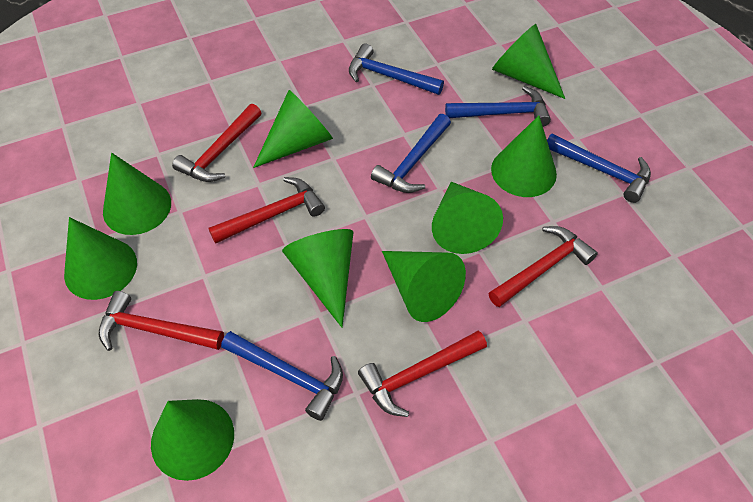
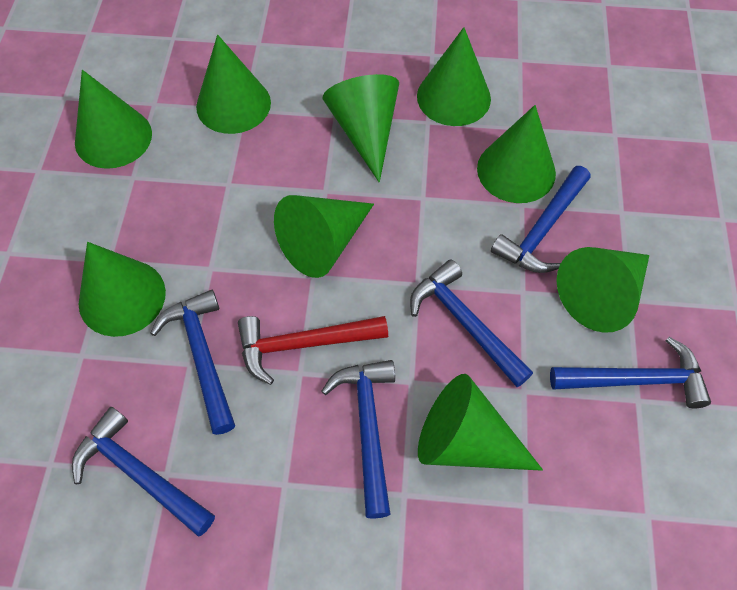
blue hammer: [221,331,343,421] [349,44,444,95] [371,114,451,193] [445,86,551,127] [547,133,651,203] = 5 -> [72,407,215,536] [150,290,235,435] [321,360,395,519] [410,259,533,387] [491,166,591,273] [550,337,711,408] = 6
red hammer: [99,291,224,351] [172,104,261,182] [208,177,325,244] [358,330,487,417] [489,226,598,307] = 5 -> [238,316,388,385] = 1

